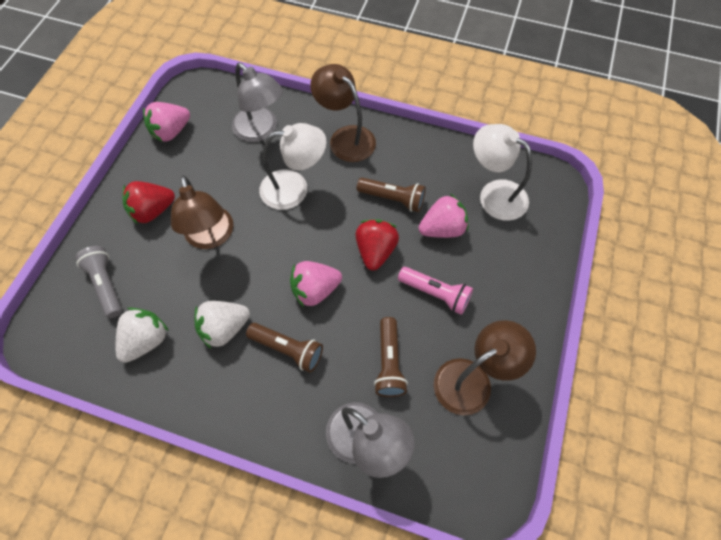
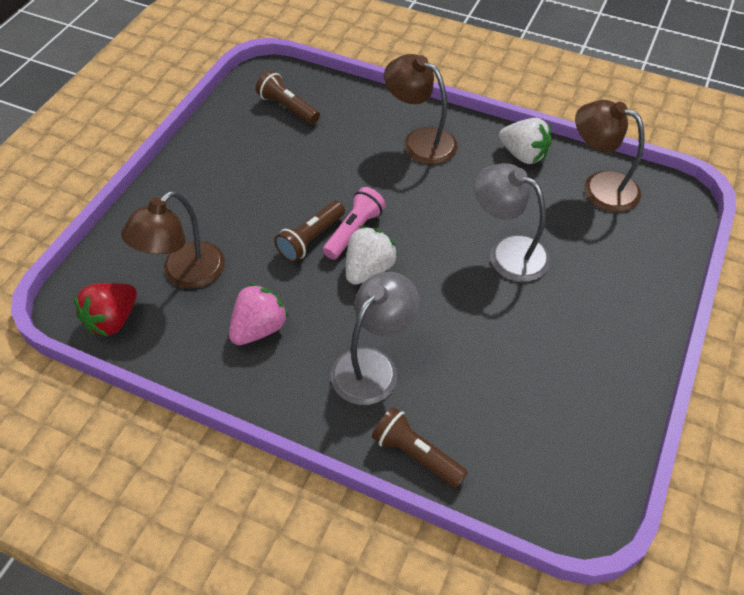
grey flashlight: [75,246,122,318] = 1 -> none = 0
pink strawberry: [143,102,190,142] [290,261,342,307] [419,194,468,238] = 3 -> [229,283,289,345] = 1
red strawberry: [122,181,175,224] [355,219,399,270] = 2 -> [74,283,137,337] = 1
white lamp: [259,123,326,210] [473,124,532,221] = 2 -> none = 0

